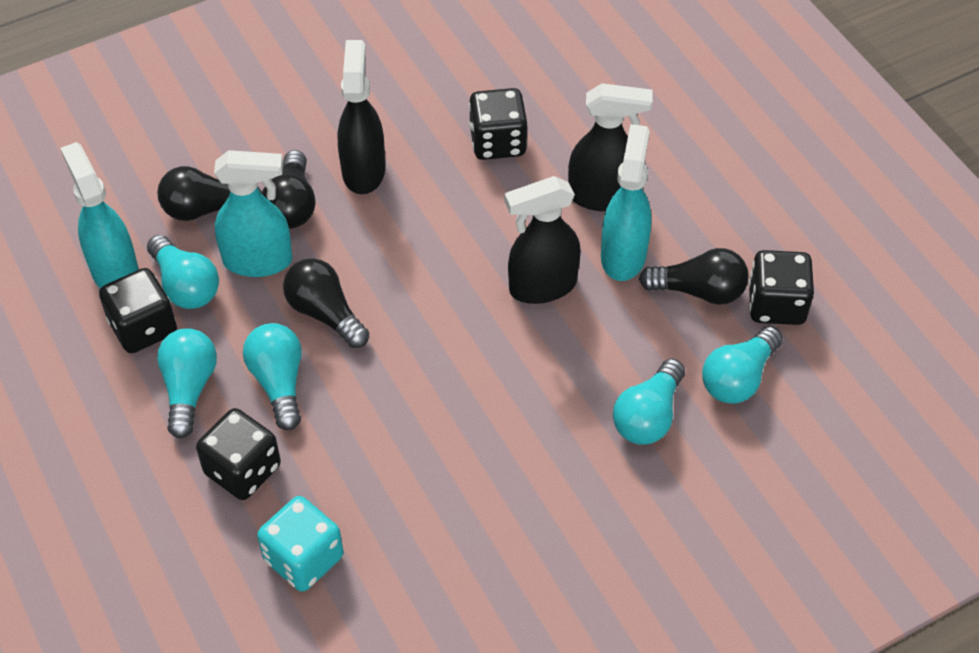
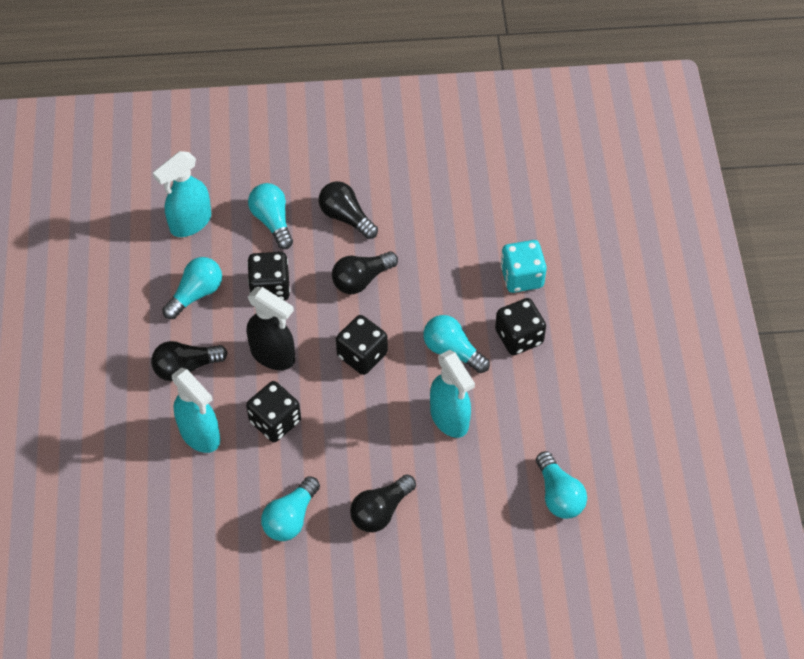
black spray bottle: [338,40,385,194] [504,176,581,304] [568,83,653,211] = 3 -> [247,287,295,370] = 1

